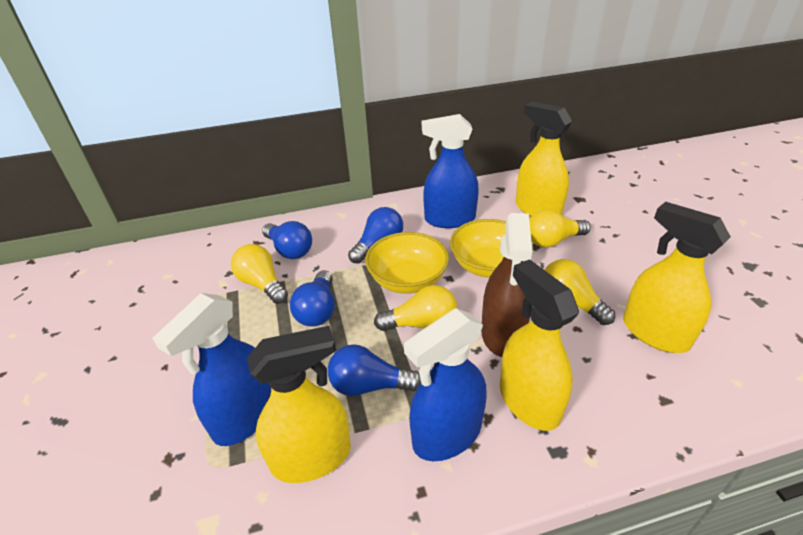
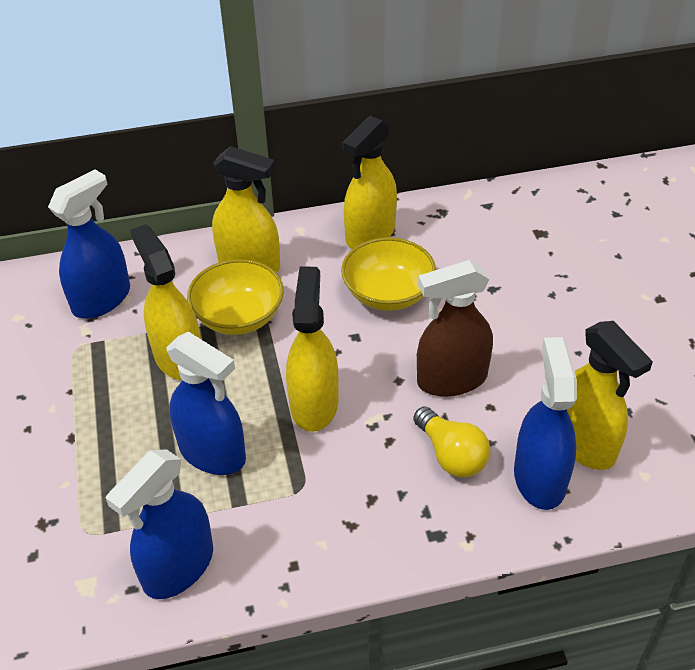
blue light bulb: [262,221,312,259] [290,270,335,327] [327,344,421,396] [348,207,403,264] = 4 -> none = 0
blue spray bottle: [152,293,271,446] [404,308,486,461] [422,114,479,228] = 3 -> [48,169,130,319] [106,449,213,599] [166,332,246,475] [514,337,577,510] = 4
yellow light bulb: [231,244,288,304] [374,285,457,331] [529,209,591,248] [545,259,615,325] = 4 -> [413,406,490,477] = 1
yellow spray bottle: [247,326,351,483] [500,259,579,431] [516,101,572,217] [623,202,731,353] = 4 -> [130,224,201,380] [212,146,280,273] [286,266,339,432] [343,116,397,249] [567,321,653,470] = 5

